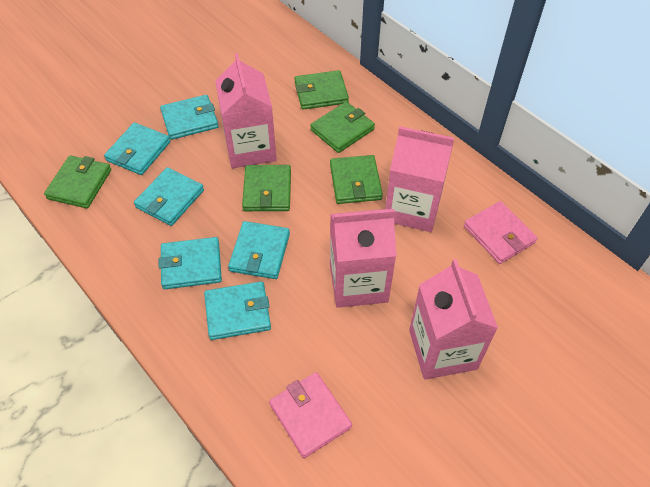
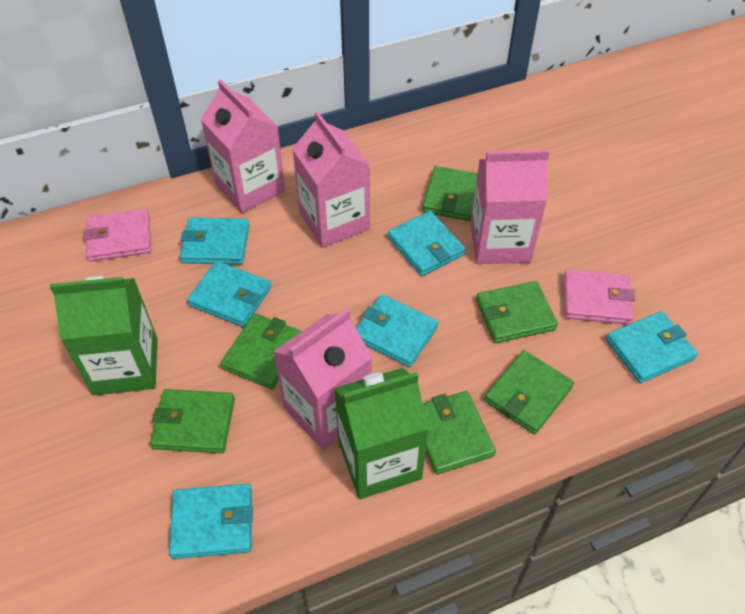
green carton: none = 0 -> [50,276,158,395] [334,368,429,499] = 2
green wallet: [44,155,111,208] [242,165,291,211] [294,70,349,110] [310,102,375,153] [330,155,383,204] = 5 -> [150,389,235,453] [220,313,302,389] [422,166,478,221] [423,391,496,474] [476,281,558,343] [484,350,574,434] = 6

